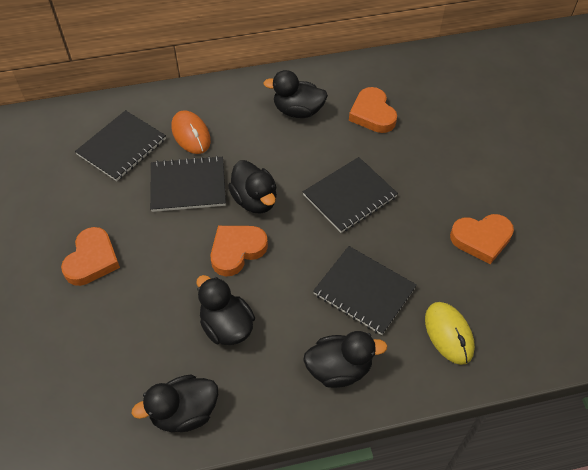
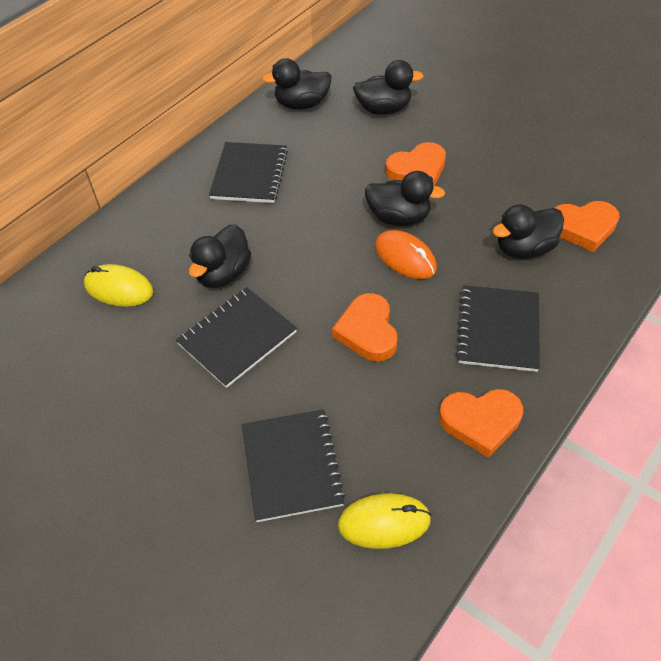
yellow mouse: [425,302,475,365] = 1 -> [84,264,153,307] [338,493,431,549] = 2

